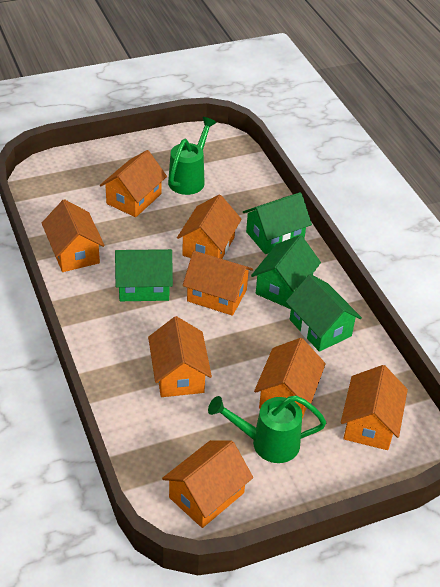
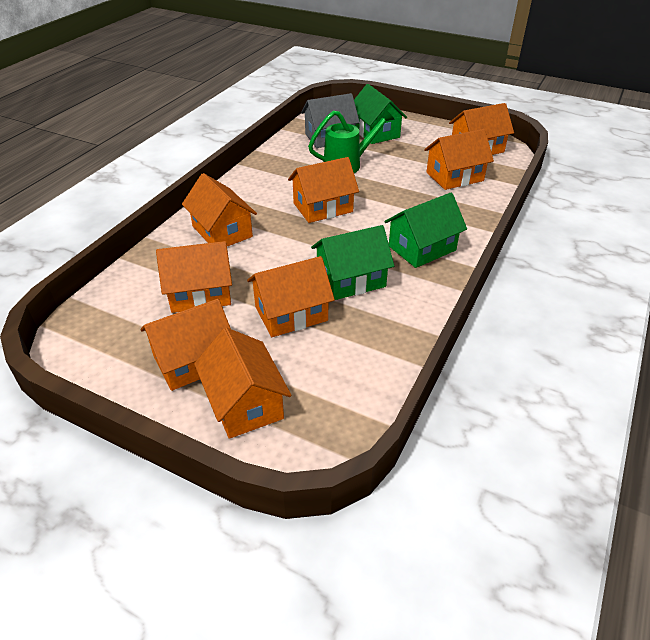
green house: [115,249,173,301] [243,192,312,254] [251,235,321,309] [286,274,362,352] = 4 -> [311,225,394,300] [354,84,407,144] [384,193,467,268] = 3
green watering can: [168,117,217,195] [208,395,326,463] = 2 -> [308,108,395,173] = 1
grey house: none = 0 -> [301,93,360,148] = 1

